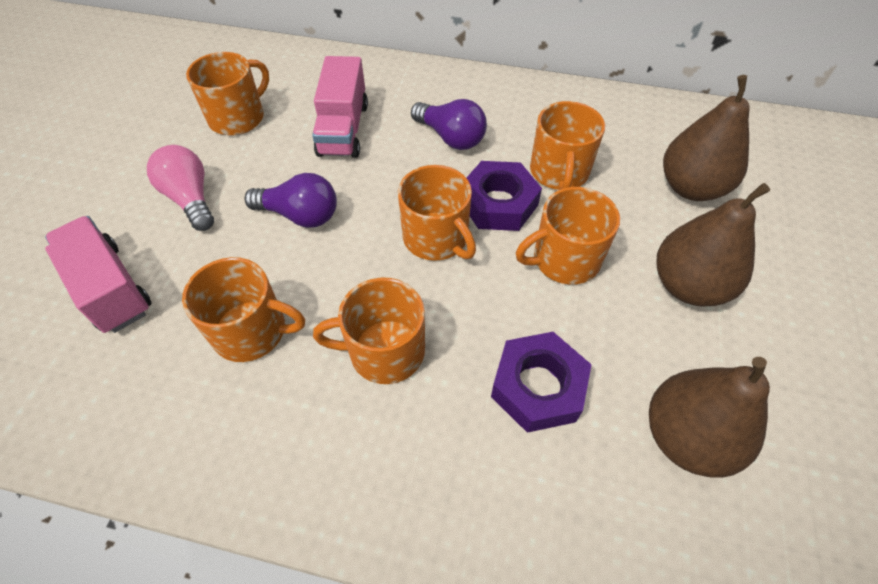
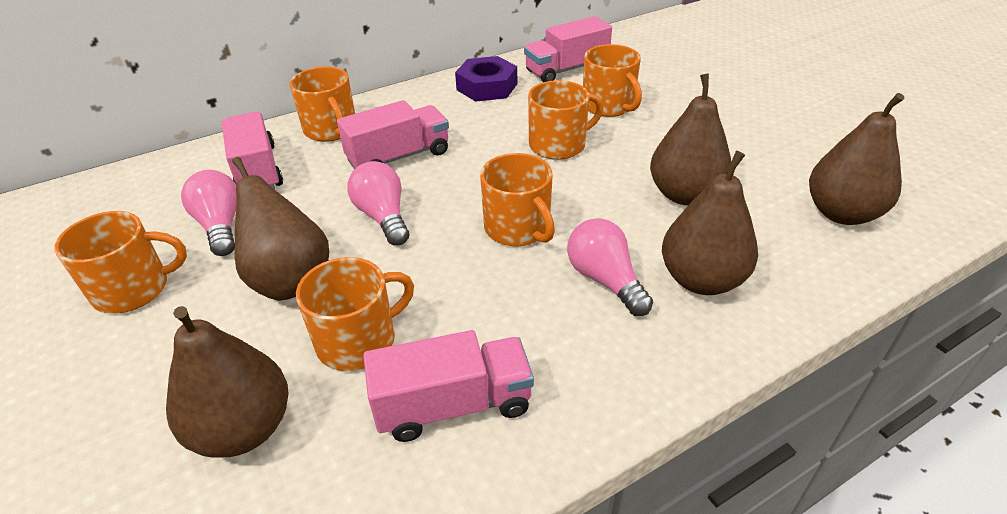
brown pear: [649,357,770,478] [657,183,770,307] [663,75,750,201] = 3 -> [166,306,289,458] [232,157,329,301] [650,74,731,205] [662,151,758,295] [809,93,904,225] = 5
pink light bulb: [147,145,214,231] = 1 -> [181,170,237,256] [348,161,409,246] [567,218,653,316] = 3
pink truck: [45,216,152,333] [312,56,368,158] = 2 -> [222,112,283,189] [337,100,449,169] [363,330,534,442] [524,16,612,82] = 4
purple light bulb: [245,173,337,228] [411,99,487,150] = 2 -> none = 0
purple nut: [467,161,542,231] [491,332,592,433] = 2 -> [455,56,517,102] = 1

